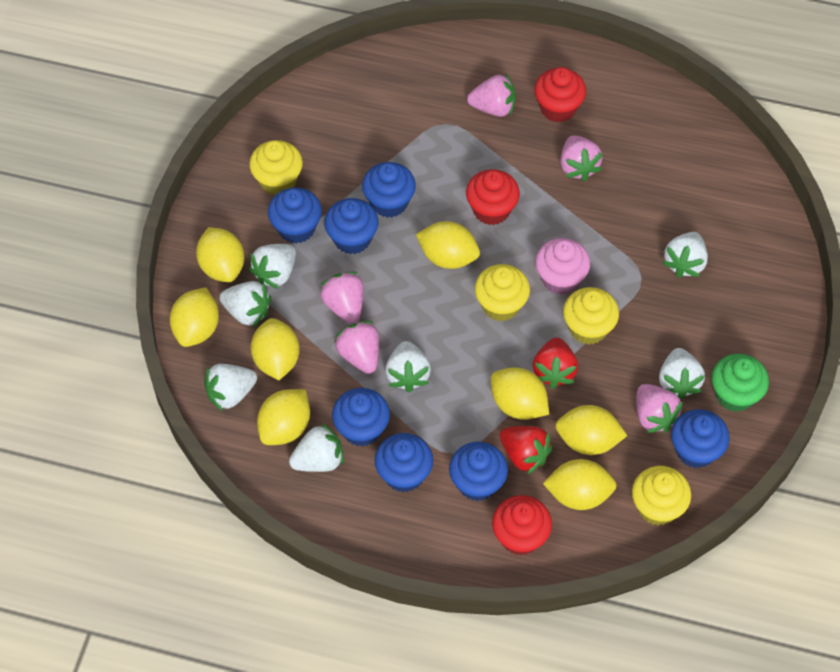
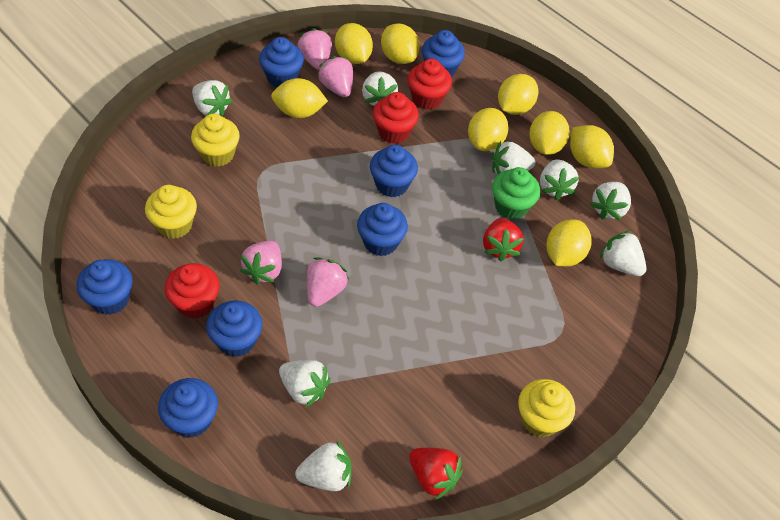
pink cupcake: [535,238,590,295] = 1 -> none = 0
pink strawberry: [320,272,364,324] [334,321,379,374] [467,74,516,117] [561,135,602,181] [636,384,683,433] = 5 -> [240,241,282,285] [297,28,332,70] [307,257,349,307] [317,56,353,97] = 4
white strawberry: [204,364,257,412] [219,281,271,328] [249,244,296,289] [289,423,344,472] [385,341,431,392] [659,348,705,400] [663,232,708,278] = 7 -> [192,80,232,116] [279,360,331,407] [295,440,352,491] [362,71,398,106] [492,141,535,175] [540,159,579,200] [590,182,631,220] [600,230,647,276] = 8
yellow cupcake: [249,140,303,195] [475,264,530,321] [563,287,619,345] [632,466,691,525] = 4 -> [145,185,197,239] [191,114,240,166] [518,379,575,437] = 3

